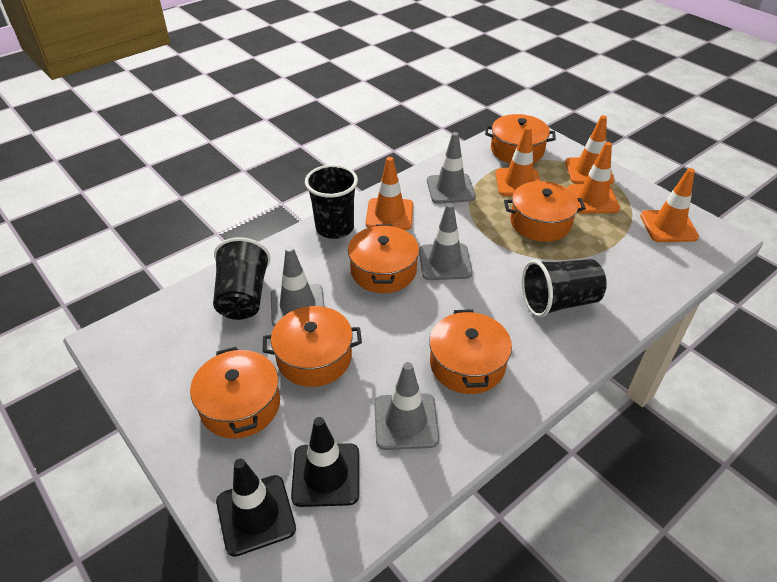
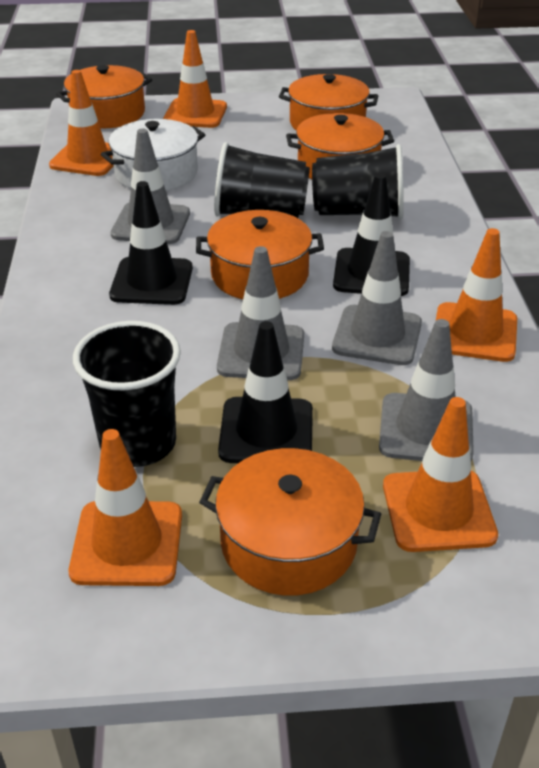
black traffic cone: [216,459,296,557] [291,417,359,507] = 2 -> [109,181,193,305] [218,321,313,463] [333,173,410,296] = 3
orange pot: [190,347,280,439] [263,306,362,387] [348,225,419,293] [429,309,512,394] [485,114,556,163] [504,181,586,242] = 6 -> [56,65,152,129] [196,210,324,299] [199,448,381,596] [279,74,378,130] [286,113,394,179] = 5
white pot: none = 0 -> [101,119,205,191] = 1

